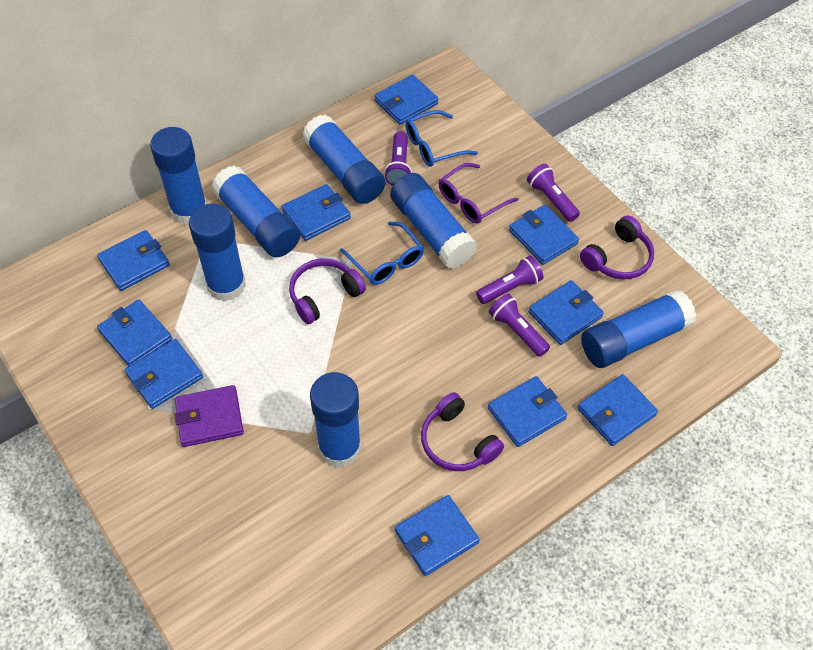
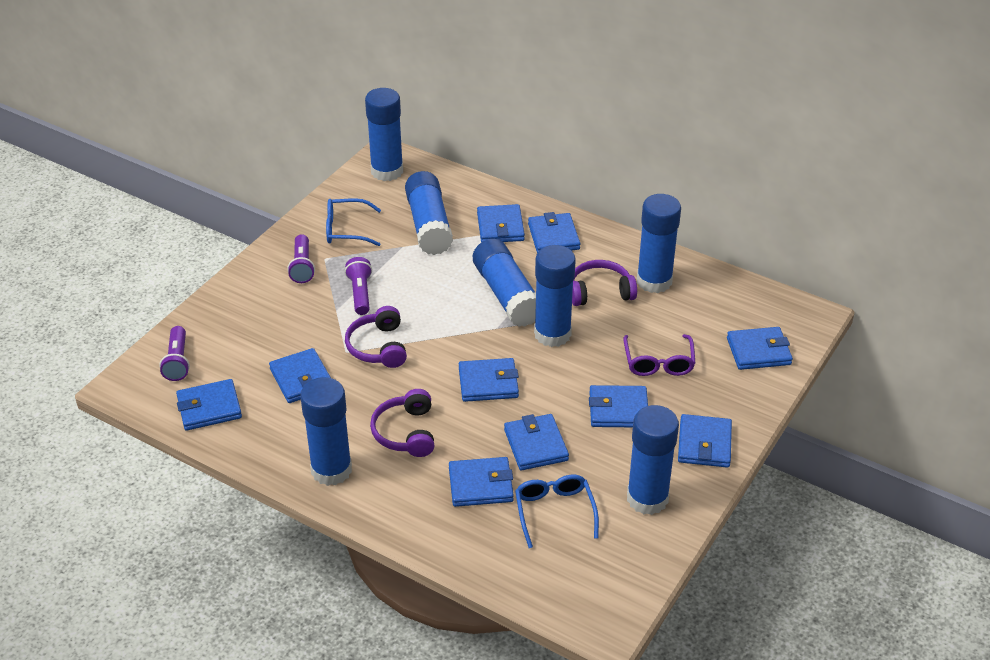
purple flashlight: [384,132,412,186] [476,256,543,304] [489,294,550,357] [527,164,580,222] = 4 -> [159,326,190,381] [287,234,315,283] [345,257,372,315] = 3
purple wallet: [175,385,244,447] = 1 -> none = 0

